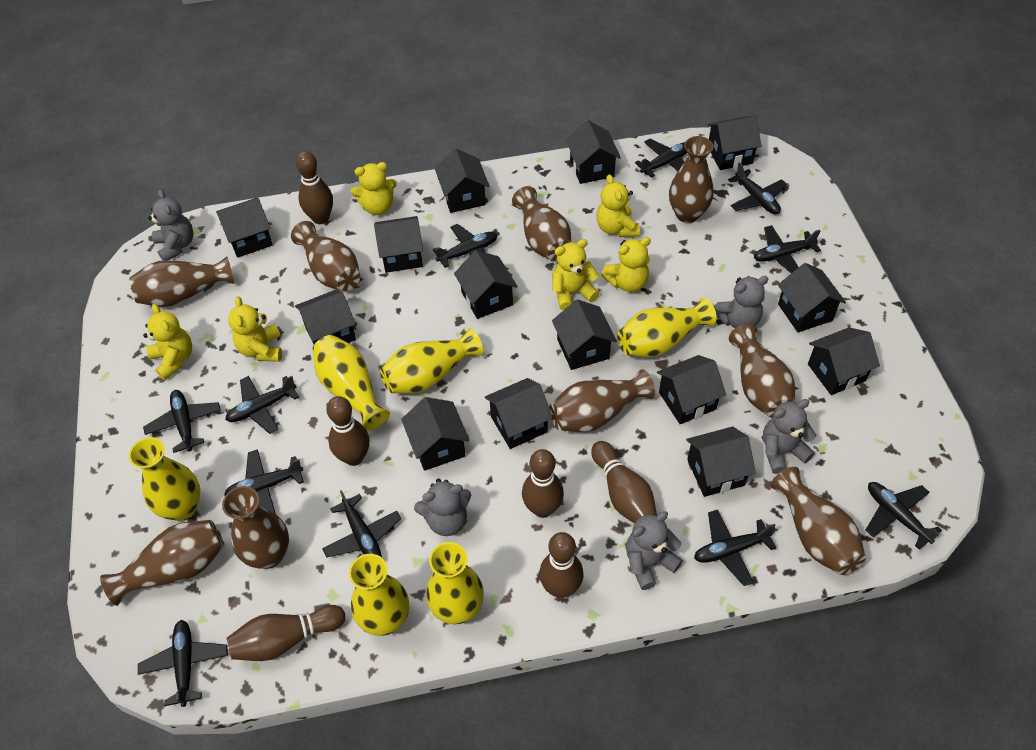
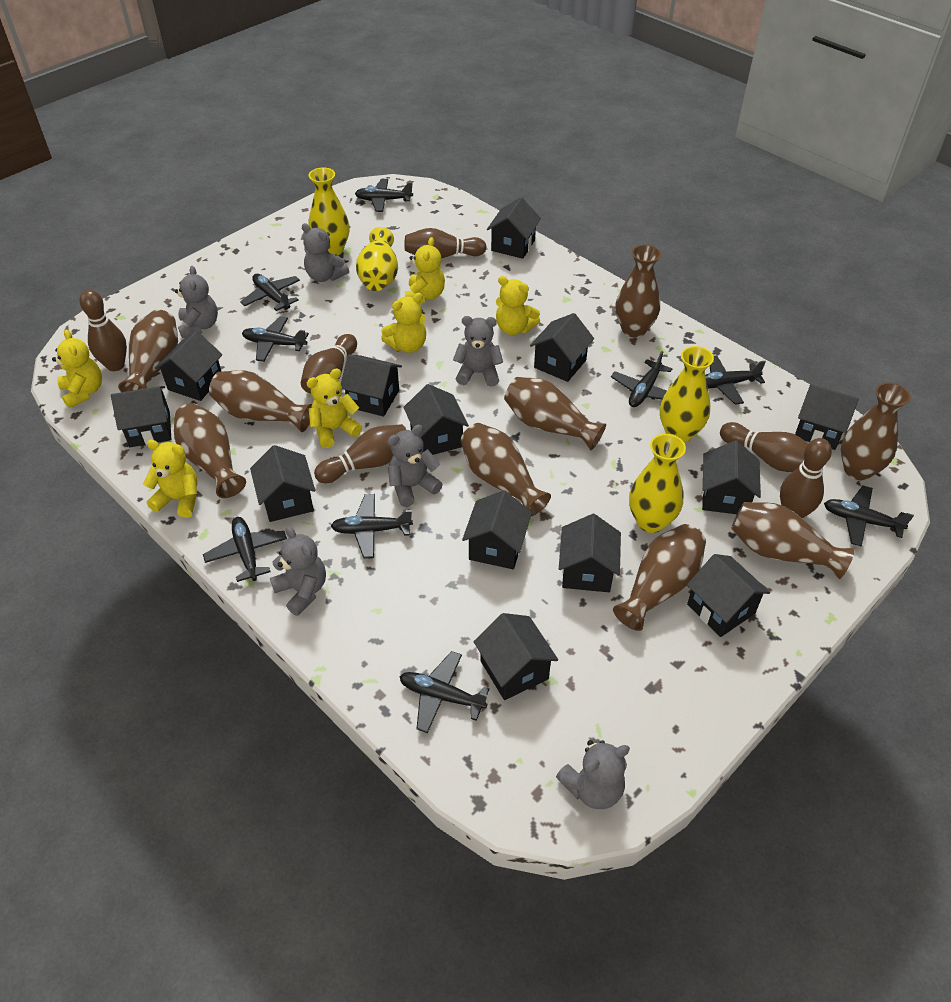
black house: [216,198,273,258] [295,289,356,344] [374,216,423,273] [401,397,469,471] [435,149,489,213] [454,250,518,319] [485,378,553,449] [552,299,617,370] [566,120,621,184] [657,355,726,424] [686,426,756,497] [707,116,762,170] [778,263,846,332] [808,327,880,395] = 14 -> [111,386,171,447] [155,331,223,401] [250,445,315,522] [341,354,402,417] [403,384,469,455] [462,490,532,569] [474,613,558,700] [487,197,541,259] [530,313,594,382] [559,514,621,592] [687,554,770,637] [702,440,761,514] [795,384,859,450] = 13
black plane: [138,620,228,707] [143,390,221,453] [224,449,304,514] [225,376,299,434] [322,490,401,558] [433,224,497,268] [635,139,687,178] [694,510,776,586] [728,162,787,214] [754,225,821,273] [866,482,942,549] = 11 -> [203,517,287,582] [240,274,300,311] [242,316,309,362] [331,494,413,558] [355,179,413,212] [399,651,490,733] [611,351,672,407] [705,355,766,405] [824,485,914,547] = 9
grey teddy bear: [148,190,194,261] [414,479,472,536] [626,511,683,590] [714,276,769,328] [763,399,816,474] = 5 -> [175,266,218,339] [270,526,326,616] [302,223,349,282] [388,425,443,507] [453,316,503,387] [556,740,630,809] = 6
yellow vase: [129,437,200,521] [312,335,390,431] [349,554,409,636] [380,328,483,393] [426,542,484,625] [617,298,716,357] = 6 -> [308,168,350,256] [356,227,398,291] [629,434,686,533] [660,346,714,443] = 4

